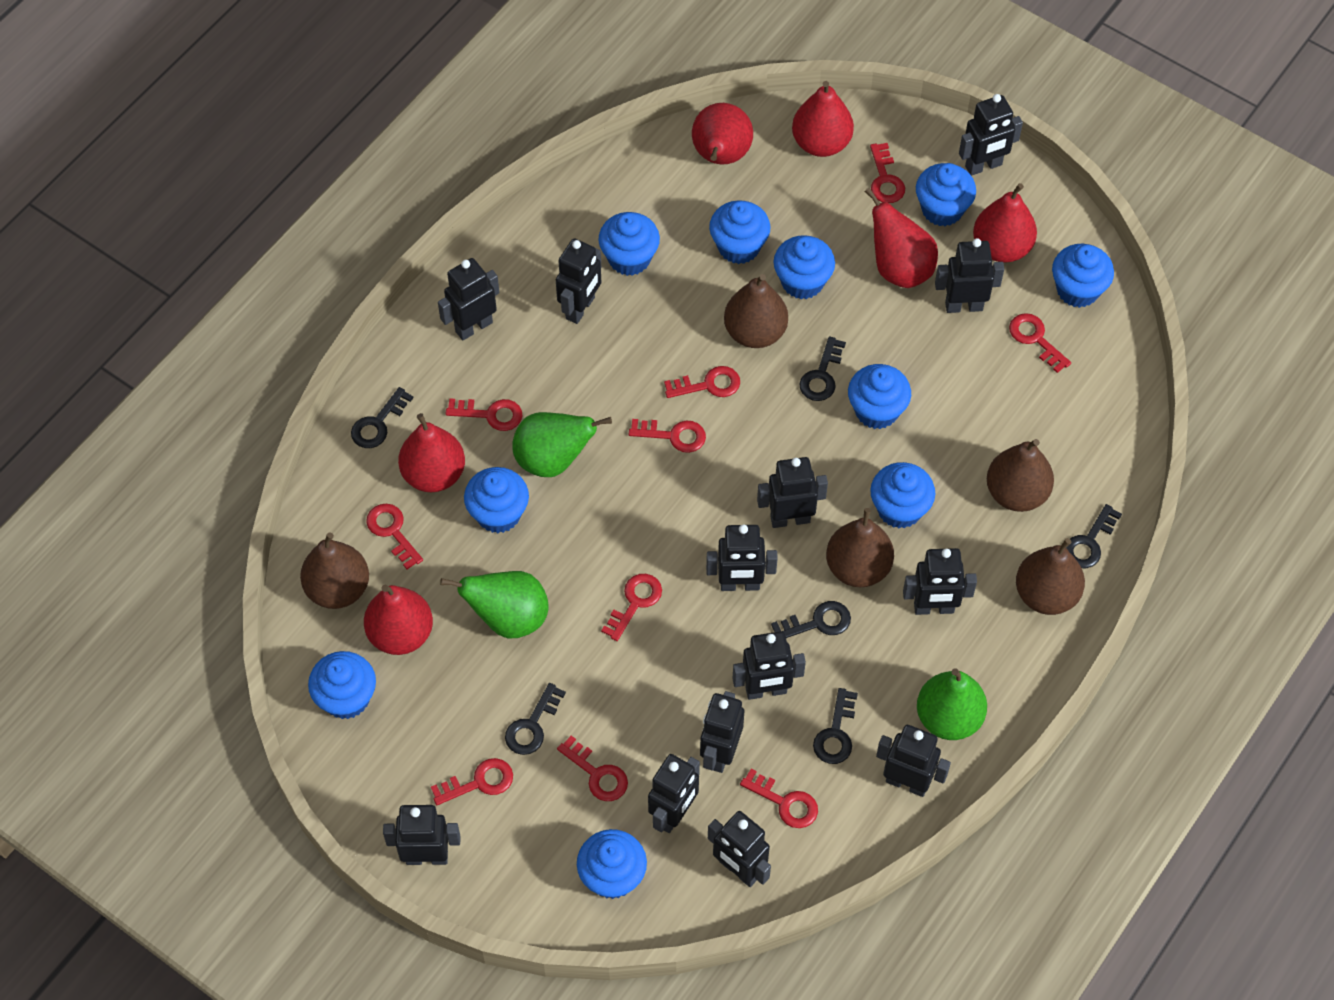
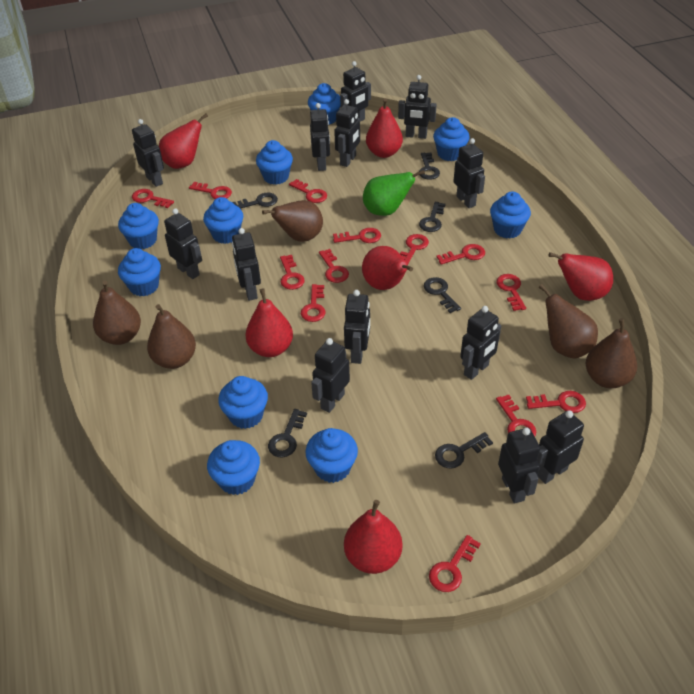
green pear: [440,571,549,638] [512,412,612,477] [917,668,987,740] = 3 -> [363,170,425,216] = 1
red key: [366,504,423,569] [431,758,513,805] [445,398,522,431] [557,736,628,801] [601,574,662,641] [629,419,706,453] [664,366,740,398] [740,769,818,828] [870,143,905,203] [1009,313,1071,373] = 10 -> [132,189,174,208] [189,182,232,199] [280,255,305,290] [289,179,327,203] [301,284,325,322] [319,249,349,283] [333,228,381,243] [400,234,429,264] [429,535,481,592] [437,244,485,265] [496,395,536,436] [497,274,526,311] [526,391,586,413] = 13

